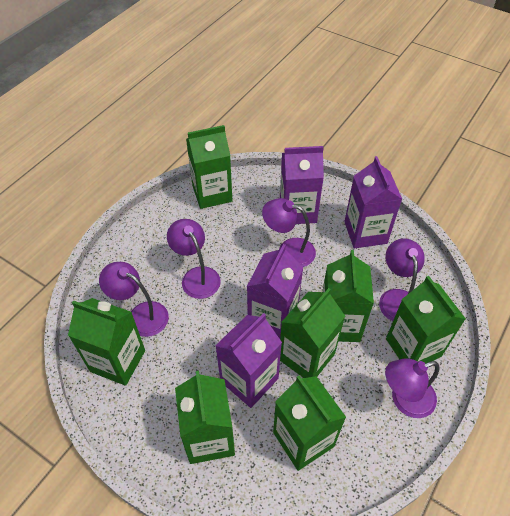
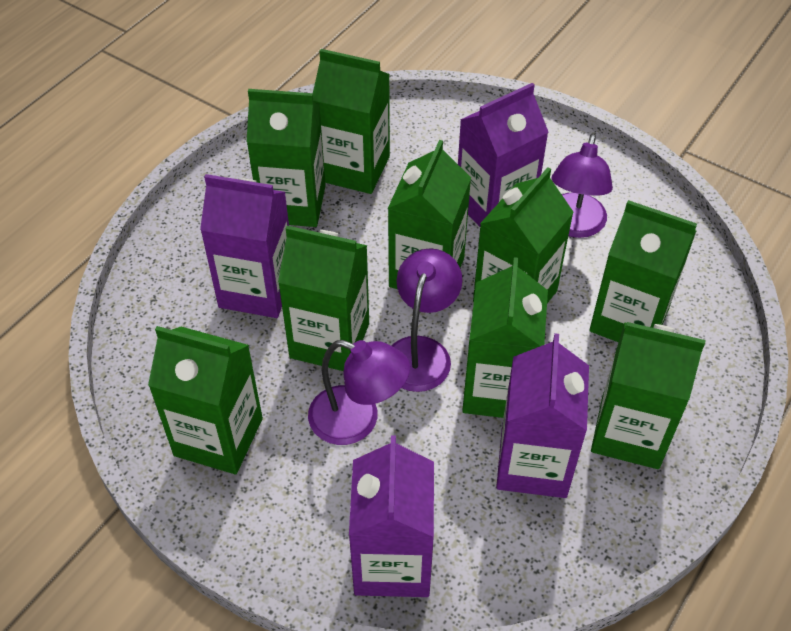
green carton: [68,298,145,386] [175,371,235,464] [186,125,232,209] [273,375,346,471] [280,288,345,378] [322,250,374,342] [386,276,466,364] = 7 -> [148,326,263,474] [247,89,326,227] [278,225,369,371] [313,49,390,194] [388,140,471,289] [462,257,548,418] [473,167,574,303] [589,200,697,342] [591,322,706,469] = 9
purple lamp: [99,262,169,337] [167,219,221,299] [262,198,316,267] [379,238,425,321] [385,358,440,418] = 5 -> [308,340,410,445] [392,248,462,392] [552,133,613,238] = 3

